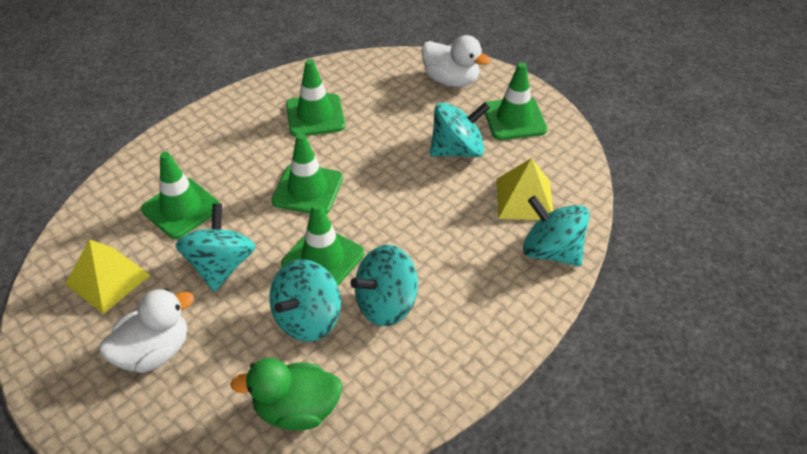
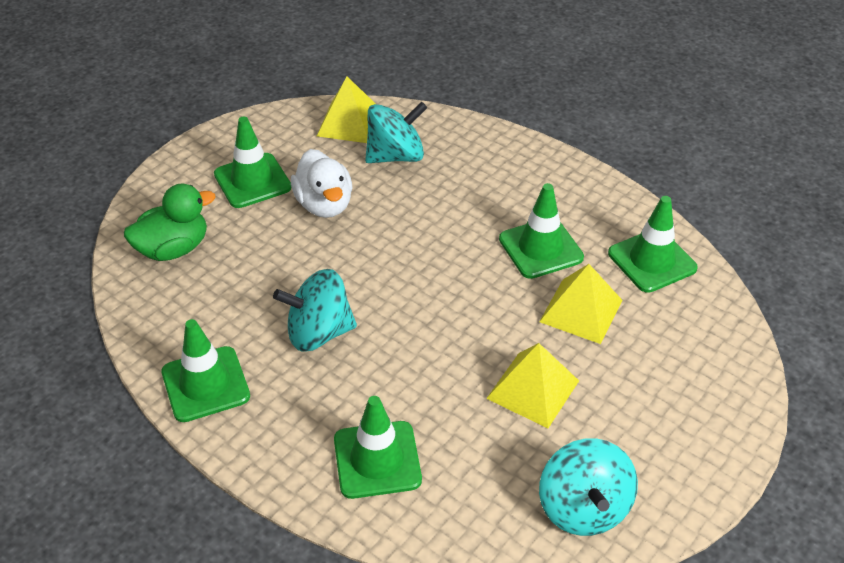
turquoise spinning top: [175,203,256,292] [269,259,341,342] [351,245,418,326] [430,102,490,157] [523,196,590,267] = 5 -> [273,269,357,352] [365,101,427,163] [539,438,638,536] = 3
white duck: [99,288,194,373] [421,35,490,87] = 2 -> [291,149,352,218] = 1
yellow pyramid: [65,239,150,314] [496,158,553,220] = 2 -> [317,77,375,143] [486,343,579,428] [539,264,622,344] = 3

